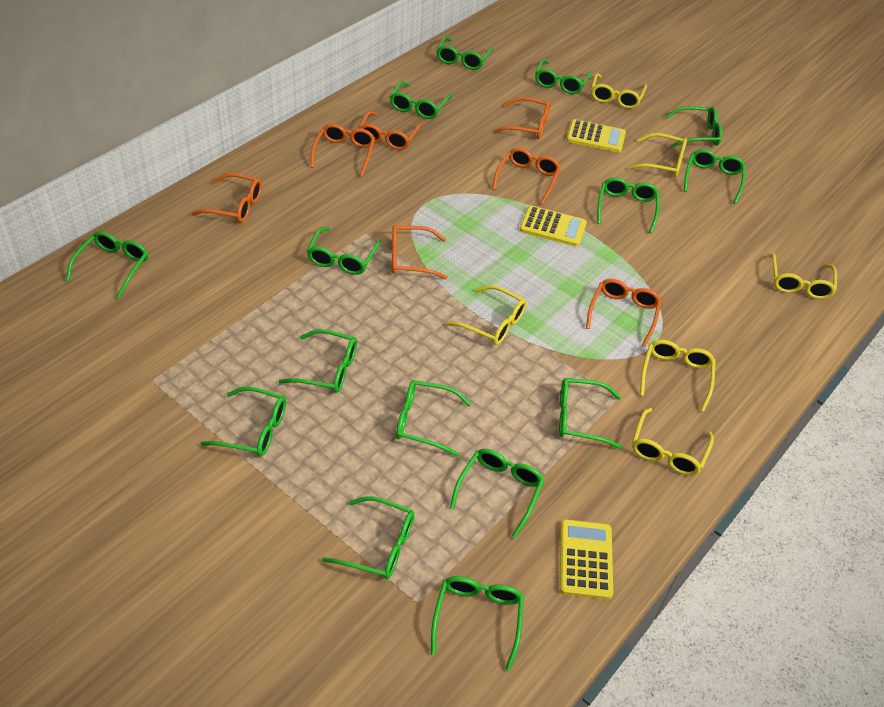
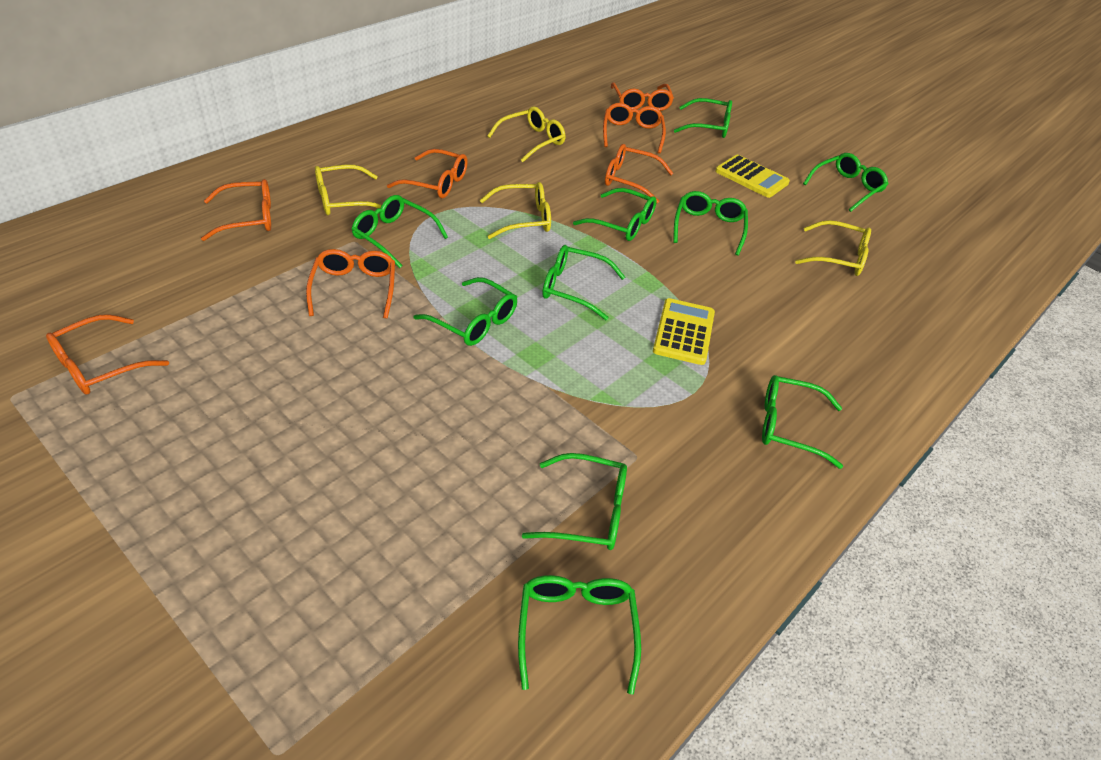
green glasses: [66,231,148,298] [200,387,286,457] [279,329,357,393] [307,227,381,275] [322,496,414,579] [390,81,452,119] [396,380,471,456] [431,576,524,670] [436,36,493,70] [450,449,544,538] [535,59,592,94] [559,378,622,449] [597,177,659,233] [665,106,722,147] [684,149,746,204] = 15 -> [352,195,448,268] [414,277,517,346] [518,575,641,695] [522,453,627,550] [542,245,625,320] [573,188,657,241] [673,191,748,256] [674,98,732,138] [762,375,843,469] [803,153,888,212] = 10
yellow calculator: [520,206,587,247] [560,519,613,600] [566,119,626,153] = 3 -> [653,298,715,365] [715,155,790,198] = 2
yellow glasses: [446,285,527,345] [591,73,647,109] [628,133,687,177] [632,408,714,476] [640,340,716,412] [772,253,837,299] = 6 -> [315,164,382,215] [480,182,551,239] [487,107,565,162] [795,220,871,276] = 4

